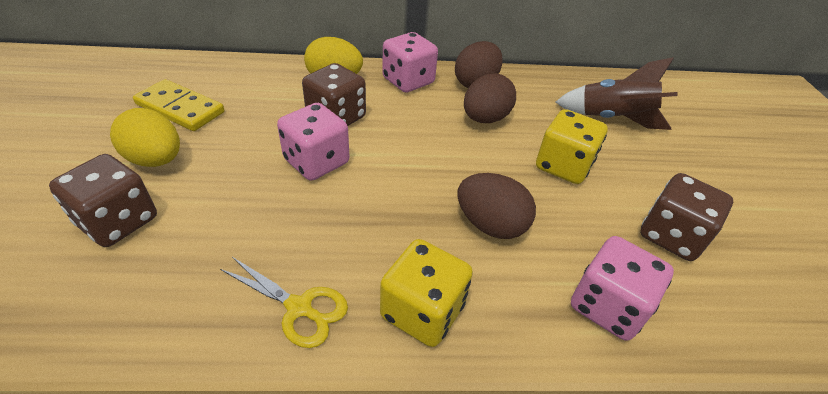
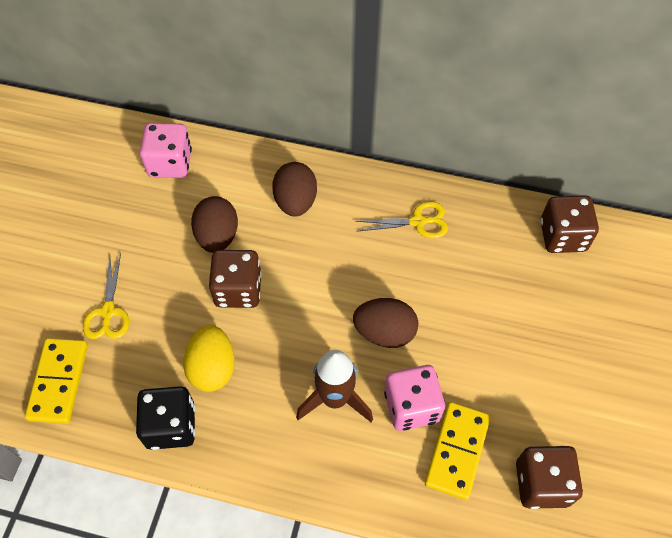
black dice: none = 0 -> [136,386,195,450] = 1
pink dice: [277,103,350,181] [382,32,438,93] [571,236,674,341] = 3 -> [140,123,192,178] [384,365,445,431] = 2
yellow dice: [380,239,473,347] [536,109,608,184] = 2 -> none = 0
yellow domino: [133,79,224,131] = 1 -> [25,338,88,424] [425,402,491,500] = 2
yellow egg: [110,108,180,167] [304,37,363,74] = 2 -> [183,325,235,392] = 1
yellow scissors: [220,257,348,348] = 1 -> [83,253,129,339] [355,201,448,238] = 2

